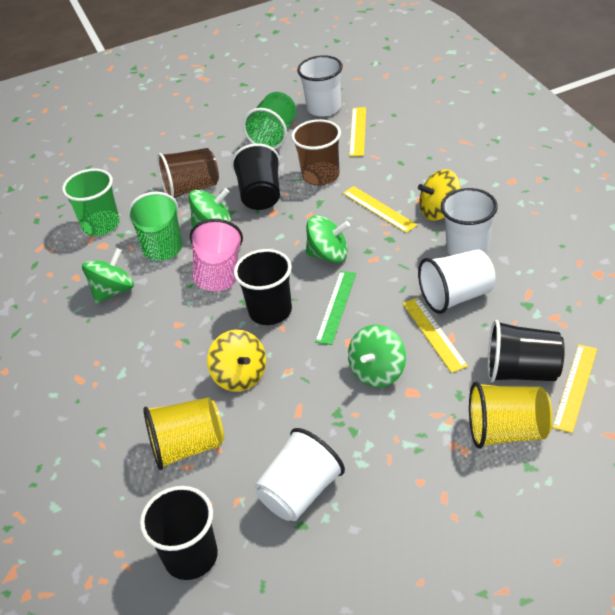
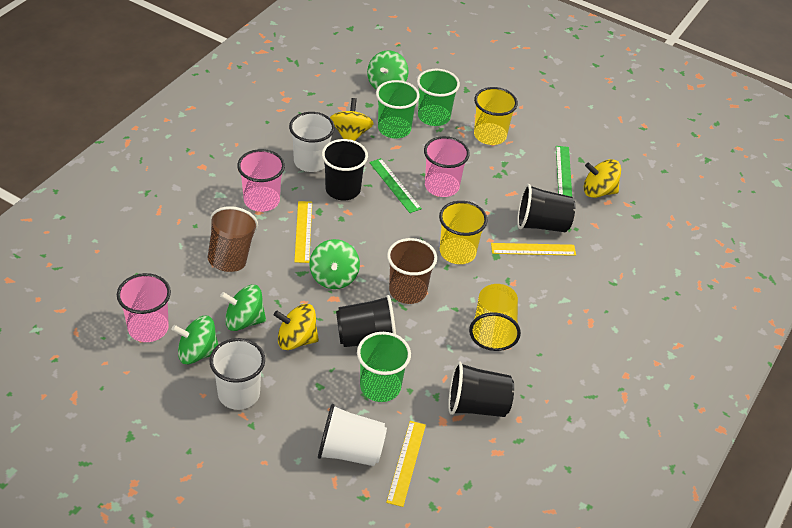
green ruler: [315,271,356,345] = 1 -> [369,158,422,213] [556,146,572,197] = 2
pink cup: [190,219,243,291] = 1 -> [117,273,171,342] [237,149,285,212] [424,136,470,197] = 3
white cup: [255,428,345,521] [297,55,343,117] [418,249,495,314] [441,188,498,256] = 4 -> [210,338,265,410] [289,112,335,172] [318,404,387,466] = 3
yellow cup: [143,397,224,470] [469,382,553,449] = 2 -> [439,201,488,264] [469,284,521,351] [474,87,518,145] = 3
yellow ruler: [343,186,417,233] [349,107,366,156] [402,297,468,373] [552,344,597,433] = 4 -> [294,201,312,263] [386,421,426,507] [491,243,576,256] = 3
yellow spinning top: [207,330,266,392] [418,169,460,221] = 2 -> [274,304,319,350] [330,98,374,141] [584,159,621,198] = 3

